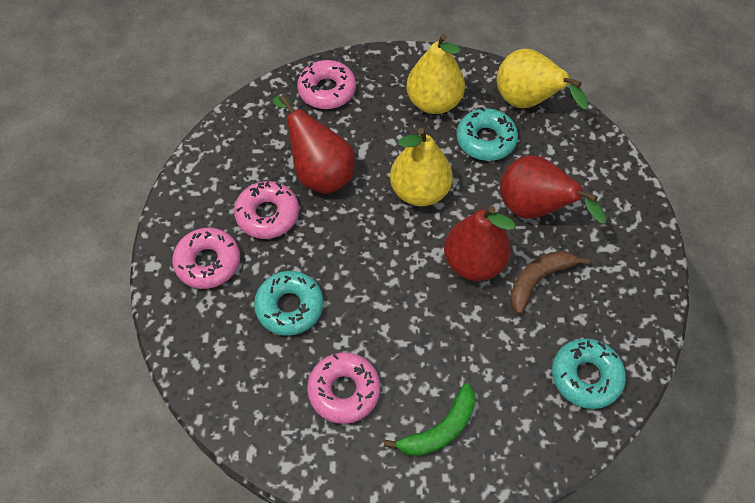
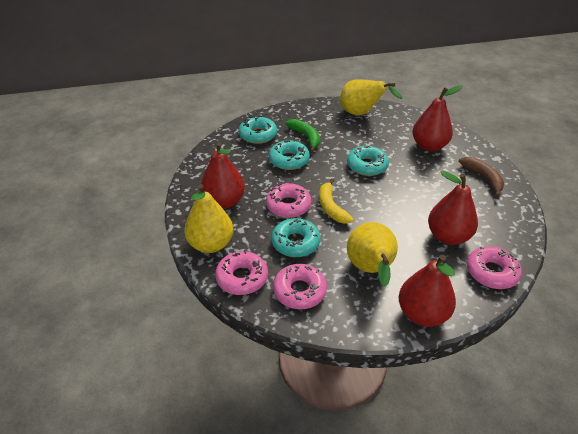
red pear: [273,95,355,194] [444,206,515,281] [500,155,606,223] = 3 -> [200,142,245,209] [399,255,456,327] [412,85,463,151] [428,171,478,245] = 4
turquoise donut: [254,271,324,336] [456,107,518,161] [552,339,626,409] = 3 -> [239,116,277,144] [269,139,310,170] [271,218,320,257] [347,145,389,176] = 4
yellow banana: none = 0 -> [319,178,354,224] = 1

